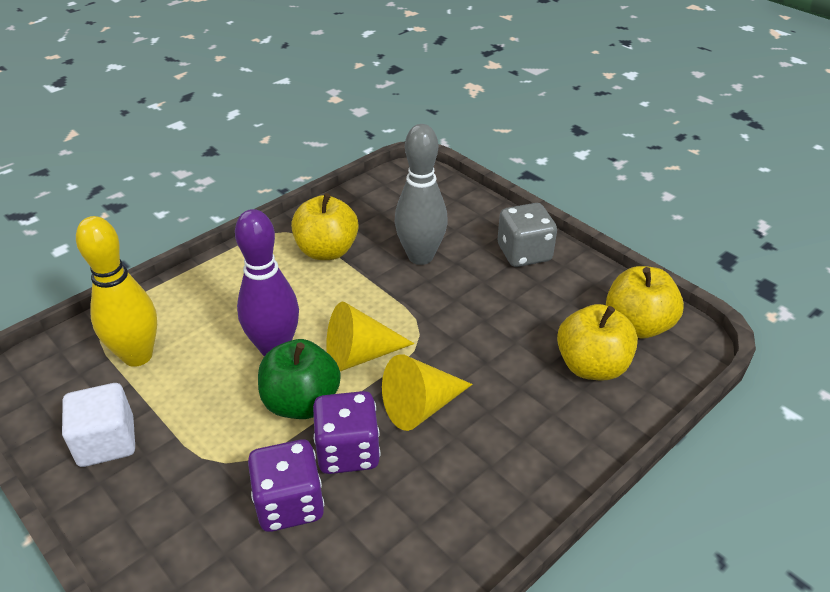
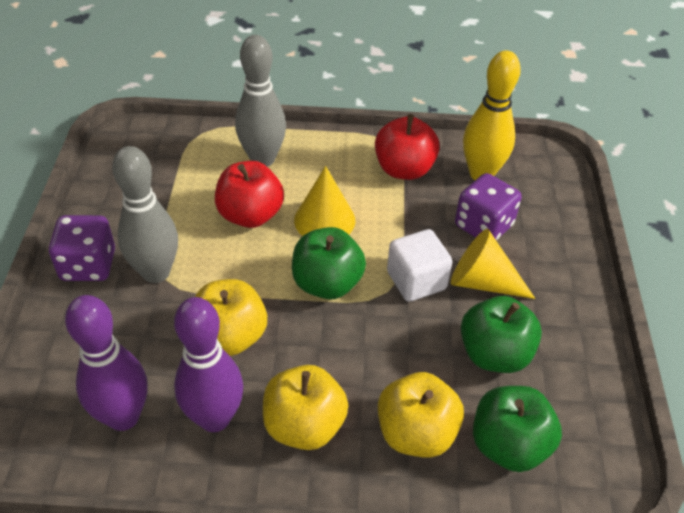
green apple: [258,339,341,419] = 1 -> [292,227,366,299] [461,296,542,373] [473,386,562,472] = 3
grey bowling pin: [395,124,448,265] = 1 -> [112,146,178,283] [235,35,286,167] = 2
grey dice: [498,203,557,267] = 1 -> none = 0
purple bowling pin: [235,209,299,356] = 1 -> [65,295,148,431] [174,297,243,432] = 2
red apple: none = 0 -> [215,161,284,228] [375,114,440,180] = 2

